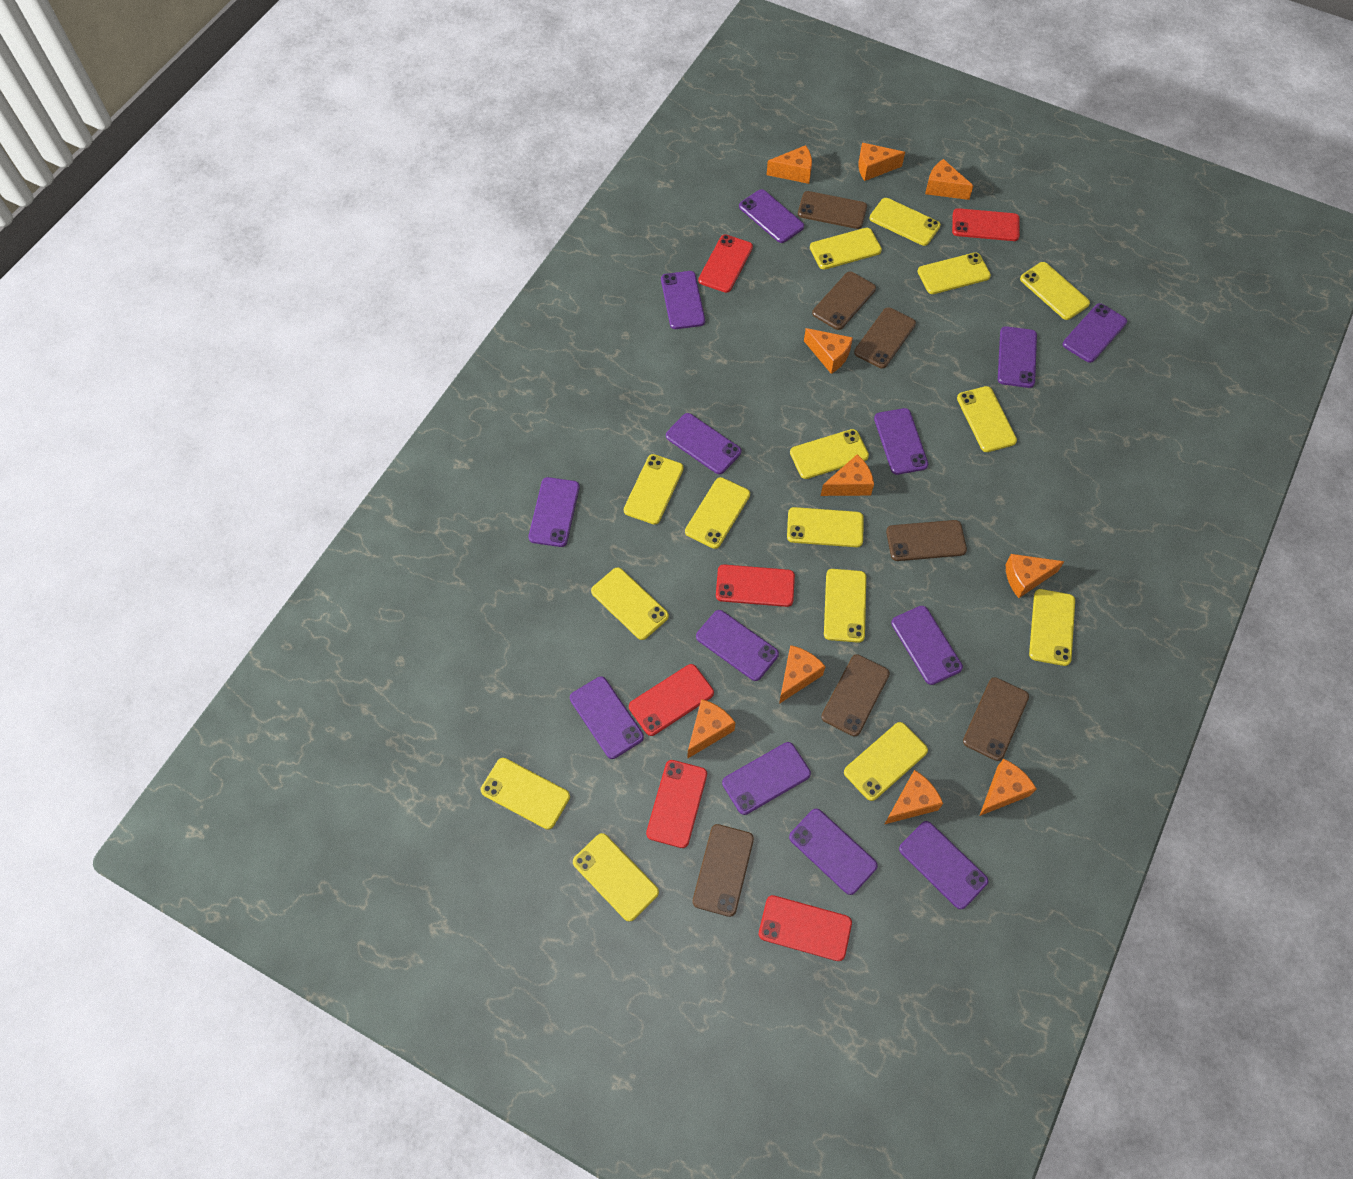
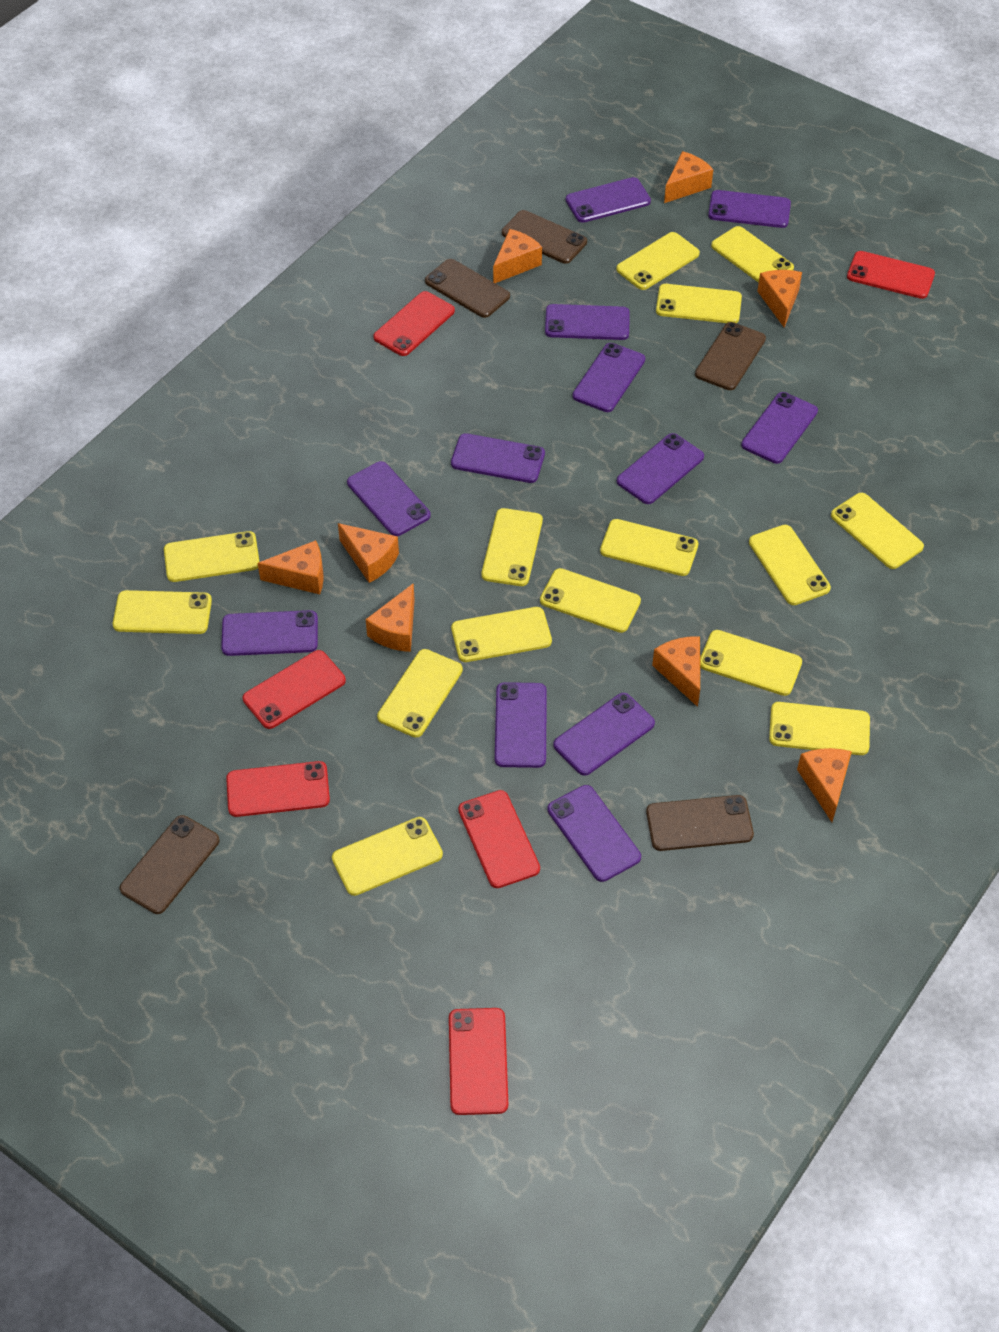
brown phone: [692,824,754,917] [798,191,867,229] [812,271,876,330] [821,654,890,736] [854,307,916,369] [886,520,967,561] [963,677,1029,761] = 7 -> [120,815,220,914] [425,259,510,318] [502,210,587,264] [646,795,754,851] [695,322,766,390] = 5
orange cheese: [687,699,736,759] [767,145,812,184] [779,645,826,704] [804,328,853,374] [821,454,874,496] [859,143,905,181] [885,770,943,824] [925,159,973,200] [980,759,1036,816] [1006,554,1064,598] = 10 -> [257,540,324,594] [338,523,399,583] [366,583,415,652] [493,229,542,283] [652,636,700,707] [664,151,713,203] [757,270,802,328] [797,748,852,822] = 8
purple phone: [528,477,580,547] [570,677,644,759] [661,271,705,329] [666,413,741,474] [696,610,779,681] [722,742,811,815] [739,189,804,243] [789,809,878,895] [874,408,928,475] [891,606,963,685] [899,821,988,909] [998,326,1037,388] [1063,303,1127,363] = 13 -> [221,610,318,656] [347,461,431,536] [451,433,545,483] [495,682,547,768] [545,304,630,340] [547,785,641,882] [553,693,655,776] [566,177,651,223] [572,343,645,412] [617,433,704,504] [708,190,791,228] [741,392,818,464] = 12

